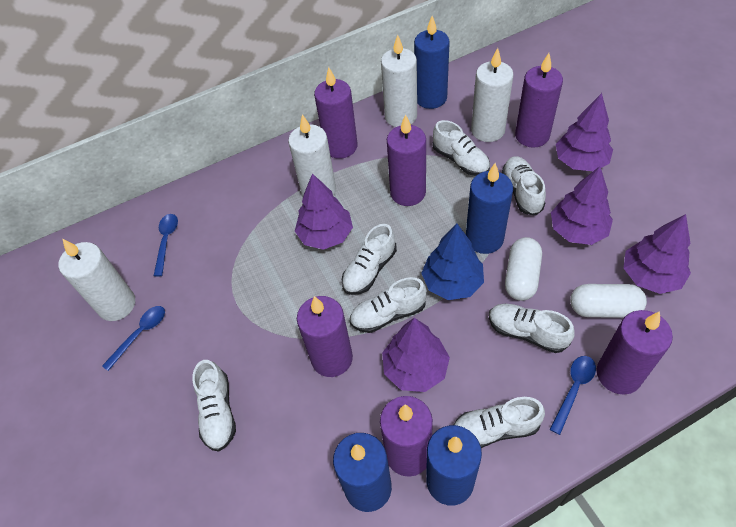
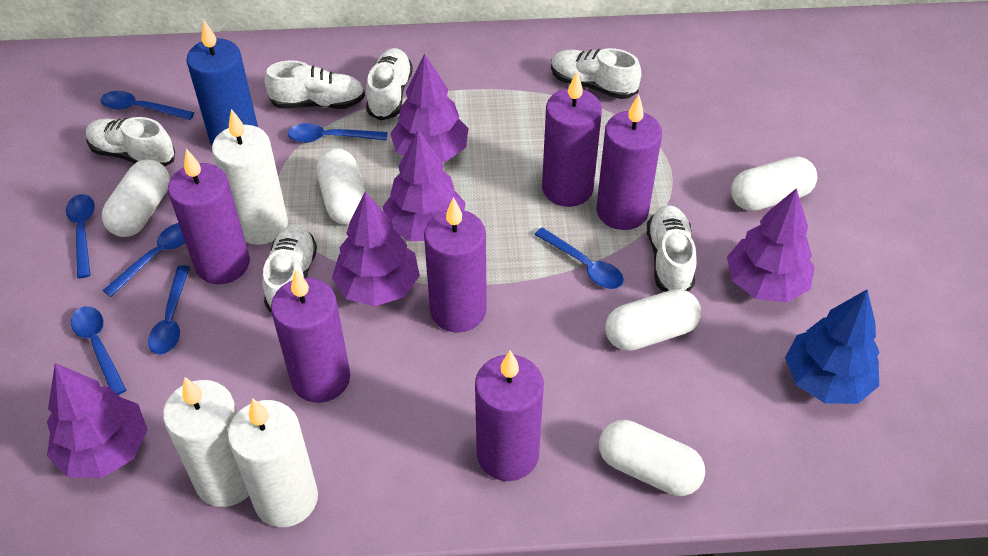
blue candle: [333,433,392,512] [414,16,450,109] [426,425,482,506] [466,163,513,254] = 4 -> [186,20,258,145] = 1
blue spoon: [102,306,165,371] [154,214,178,277] [550,356,596,435] = 3 -> [66,194,95,278] [71,306,126,395] [101,91,194,120] [103,223,185,297] [148,265,190,355] [288,123,388,143] [534,227,624,289] = 7
white candle: [59,239,135,321] [288,114,336,197] [381,35,417,127] [471,48,514,142] = 4 -> [163,377,249,507] [212,109,288,245] [228,399,318,527] = 3
white capsule: [505,237,542,301] [570,284,647,318] = 2 -> [102,159,170,237] [316,149,365,225] [599,420,705,496] [605,289,701,351] [731,157,817,211] = 5
white shoe: [192,360,236,452] [342,224,397,295] [350,277,427,333] [433,120,490,176] [453,397,545,448] [489,304,575,353] [502,156,546,216] = 7 -> [86,117,175,167] [262,224,317,312] [265,60,365,109] [366,48,413,120] [551,48,641,99] [647,205,697,292] = 6

